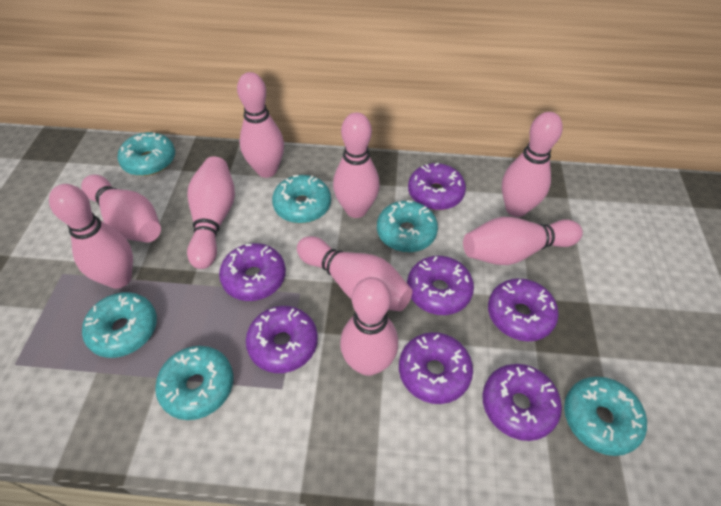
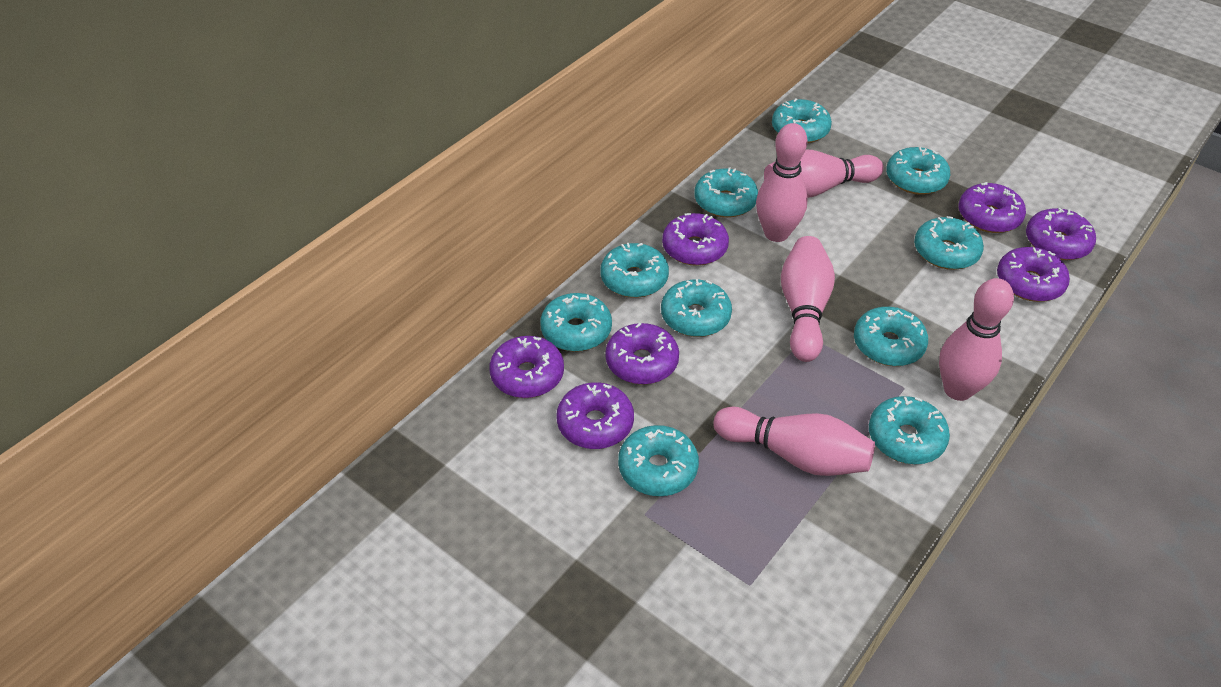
pink bowling pin: [49,184,133,289] [81,175,161,243] [187,157,235,269] [237,72,284,178] [297,236,412,311] [333,112,380,218] [340,277,398,376] [463,217,583,265] [502,112,563,217] = 9 -> [714,407,875,476] [756,123,808,242] [764,150,884,198] [781,236,835,362] [939,278,1014,401] = 5
turquoise donut: [82,292,157,358] [118,132,175,176] [155,346,234,420] [272,175,331,223] [377,200,438,252] [564,377,647,456] = 6 -> [540,293,612,352] [600,243,669,298] [618,425,699,496] [661,279,732,337] [694,167,758,218] [772,98,832,143] [854,307,928,366] [869,396,950,464] [886,147,950,195] [914,216,984,270] = 10

